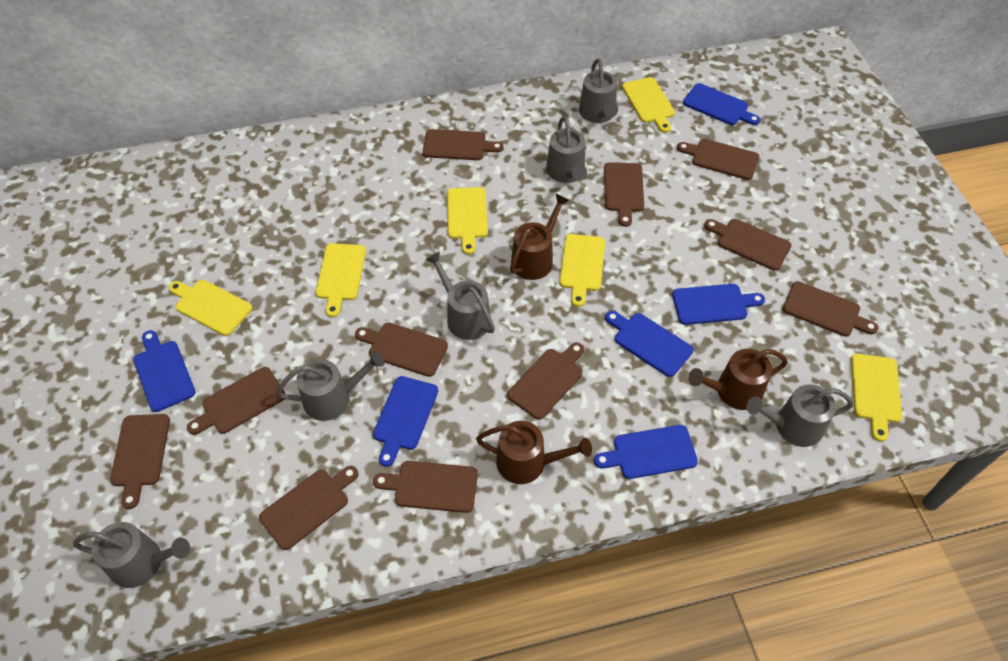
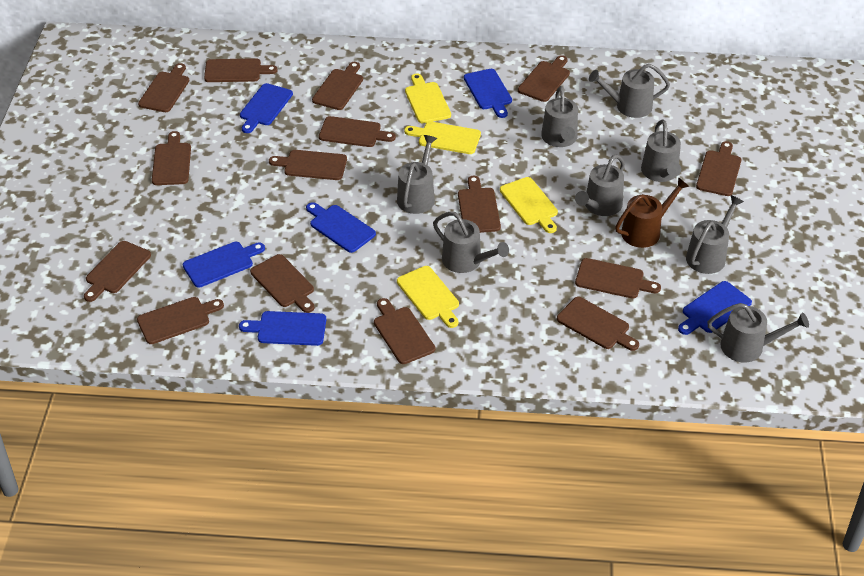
brown cutting board: [110,414,170,509] [187,367,285,435] [259,466,358,550] [355,322,448,377] [373,461,478,513] [423,129,504,160] [507,342,584,420] [604,162,644,227] [677,139,759,180] [704,219,792,271] [783,281,878,337] = 11 -> [84,241,151,302] [137,297,224,344] [138,63,189,112] [152,131,191,185] [204,58,278,82] [250,254,314,313] [269,150,347,180] [312,62,363,110] [319,116,396,147] [374,298,435,364] [458,176,501,233] [518,55,570,102] [557,297,639,351] [575,258,661,299] [696,141,741,196] = 15
brown watering can: [476,421,592,484] [510,194,570,280] [688,349,788,410] = 3 -> [615,177,690,248] = 1
grey watering can: [73,522,190,588] [276,351,385,421] [425,251,495,340] [546,116,587,183] [579,58,618,123] [747,385,854,447] = 6 -> [397,135,437,214] [433,212,509,273] [541,86,578,147] [575,154,625,216] [589,64,670,118] [641,119,681,182] [686,195,744,274] [707,303,809,363] = 8
yellow cutting board: [169,280,252,336] [316,243,366,317] [447,187,488,254] [560,234,605,307] [622,77,675,133] [851,354,902,442] = 6 -> [397,266,459,328] [404,121,481,154] [405,73,451,123] [500,177,558,233] = 4

